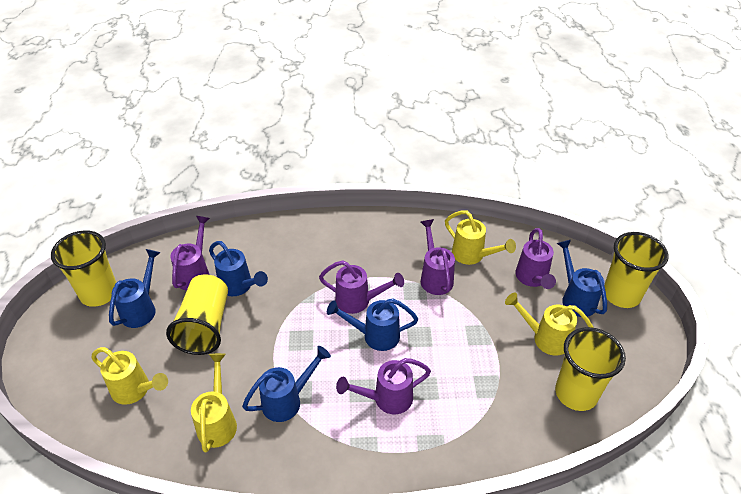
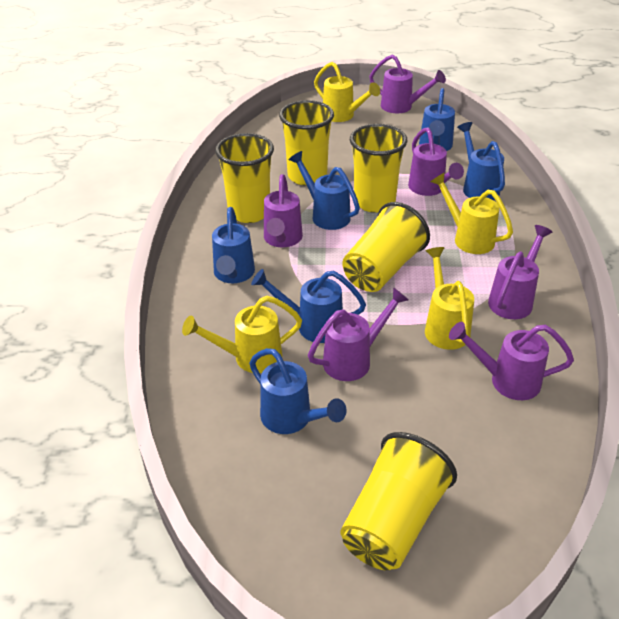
blue watering can: [109,249,160,328] [209,241,268,296] [242,346,331,422] [327,299,418,351] [557,240,607,317] = 5 -> [212,207,255,283] [249,348,346,434] [251,269,366,343] [288,151,360,230] [419,88,455,151] [457,122,505,200] = 6
purple watering can: [170,216,210,291] [319,260,404,314] [336,358,431,414] [421,219,455,295] [515,228,556,289] = 5 -> [264,174,303,247] [308,287,409,381] [369,55,446,113] [408,127,464,196] [449,322,574,400] [488,225,552,319] = 6
yellow cup: [51,231,116,307] [166,274,228,355] [555,327,626,411] [604,232,668,308] = 4 -> [215,133,274,223] [279,100,334,186] [340,432,457,570] [342,202,430,292] [350,124,407,213] = 5

